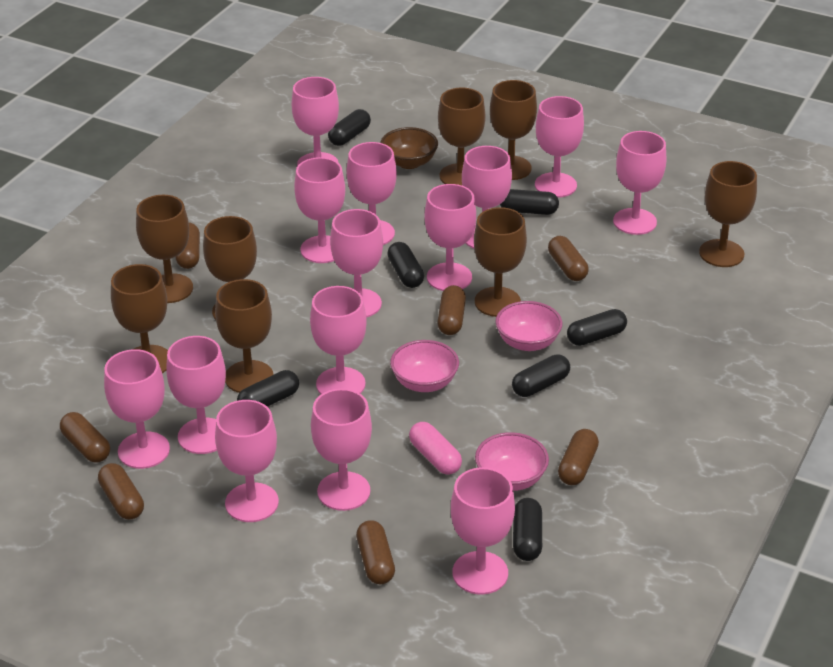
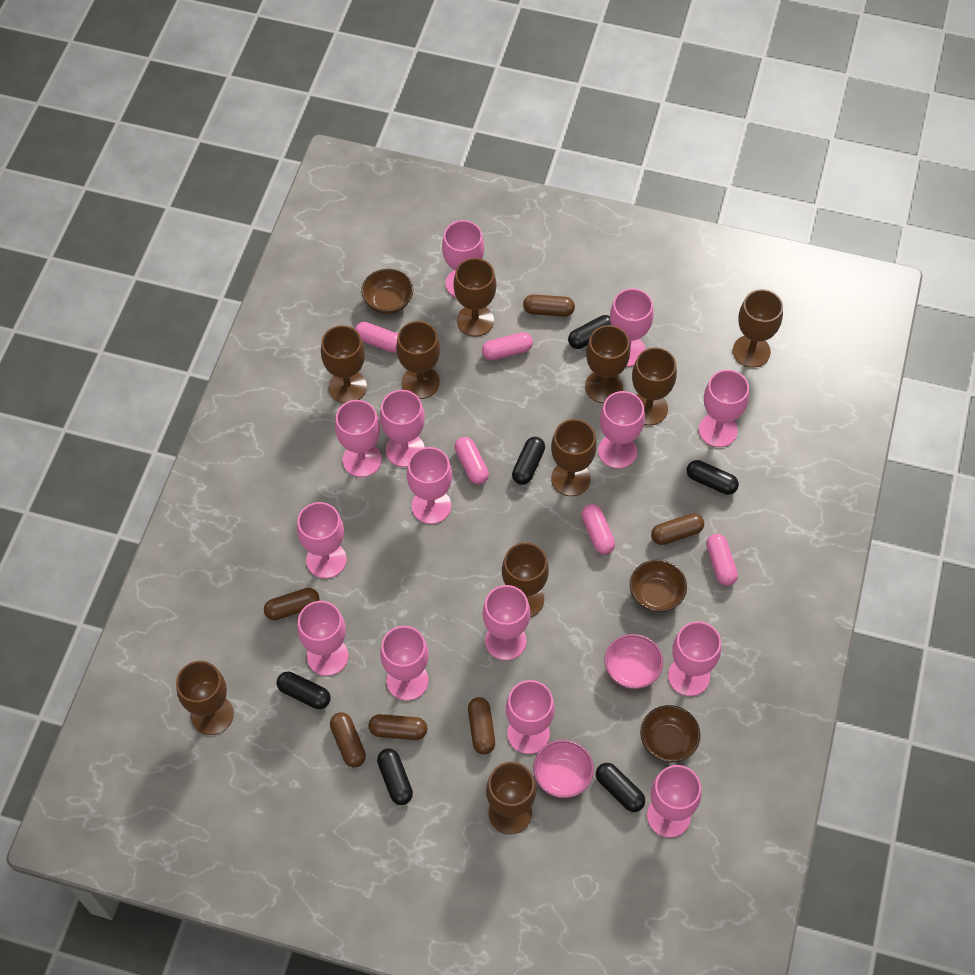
black capsule: [237,370,299,407] [328,109,371,146] [387,242,424,288] [500,189,559,215] [512,354,570,397] [513,498,542,561] [567,309,627,346] = 7 -> [277,672,330,709] [377,749,413,805] [512,437,545,485] [568,315,611,349] [596,763,645,812] [687,460,739,495] = 6
brown bowl: [380,127,438,169] = 1 -> [361,269,414,314] [630,560,687,613] [640,705,701,763] = 3
brown capsule: [60,412,110,463] [98,463,144,520] [175,222,200,269] [356,520,395,584] [437,285,466,335] [548,236,589,281] [558,429,599,485] = 7 -> [264,588,319,620] [330,712,366,767] [368,714,427,740] [468,697,495,755] [523,294,575,317] [651,513,704,545] = 6
brown goblet: [111,264,168,373] [136,195,193,303] [203,216,257,320] [215,279,274,393] [438,88,485,185] [474,207,527,317] [490,80,537,180] [699,161,757,267] = 8 -> [176,661,234,735] [321,325,367,403] [396,321,440,399] [454,258,496,337] [486,762,536,834] [502,542,549,617] [551,419,597,496] [585,325,630,403] [632,347,677,425] [733,289,783,368] = 10
pink bowl: [390,340,459,392] [475,432,549,491] [495,301,562,351] = 3 -> [533,740,594,798] [605,634,663,689] = 2
pink capsule: [409,422,462,475] = 1 -> [355,322,398,353] [455,437,489,485] [482,332,533,360] [581,504,615,554] [706,534,738,586] = 5

